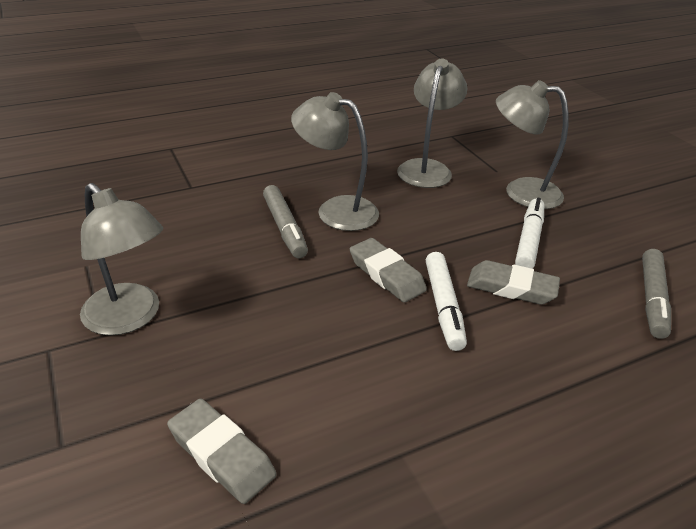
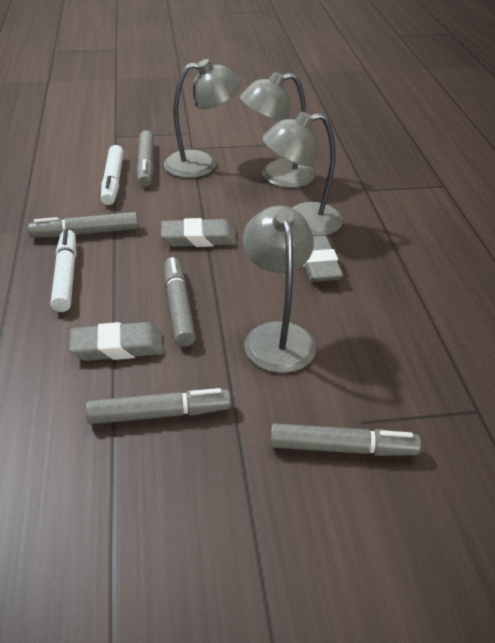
grey marker: [263,185,308,258] [642,249,671,339] = 2 -> [28,212,138,238] [86,388,231,424] [137,130,154,187] [164,257,196,347] [270,423,421,456] = 5

